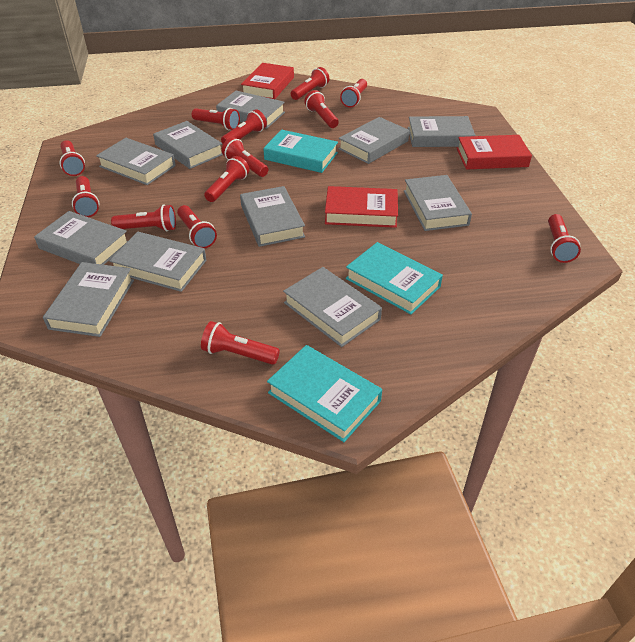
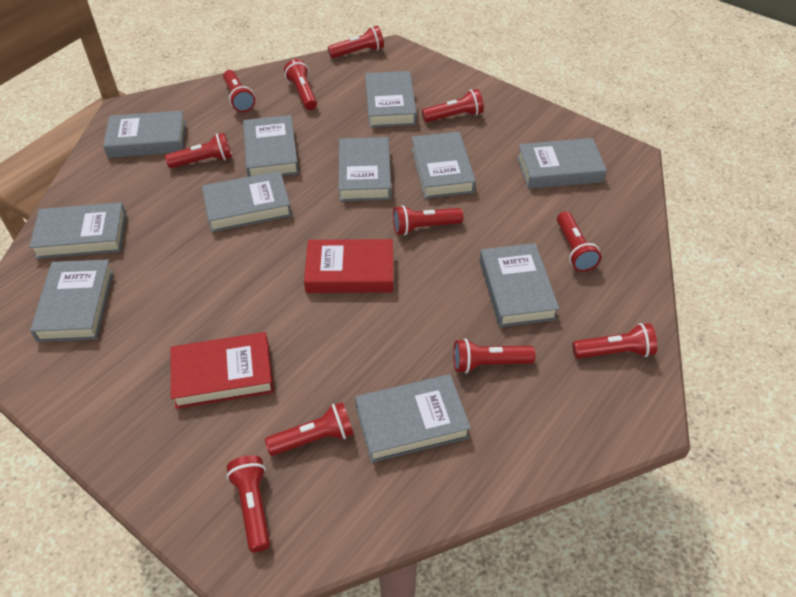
red book: [241,63,294,99] [325,186,398,228] [457,135,532,170] = 3 -> [170,332,274,409] [304,239,393,293] = 2
red flashlight: [60,140,85,176] [72,176,99,217] [111,205,176,231] [177,205,217,248] [192,108,240,130] [201,321,280,365] [204,156,250,202] [221,109,267,144] [222,137,268,177] [291,67,329,100] [304,90,339,128] [340,79,367,108] [548,214,581,263] = 13 -> [165,133,232,168] [223,70,255,112] [226,455,270,552] [265,402,354,456] [284,59,317,110] [328,26,384,58] [393,205,463,235] [422,89,484,122] [453,338,536,374] [557,211,601,272] [572,323,657,358] = 11
turquoise book: [263,130,338,173] [267,345,382,442] [346,242,443,314] = 3 -> none = 0

